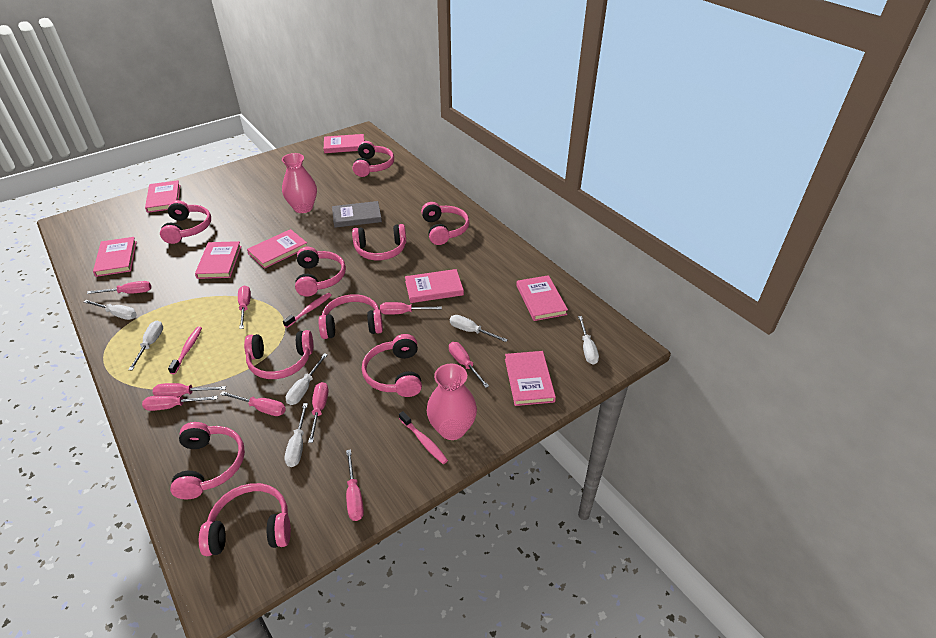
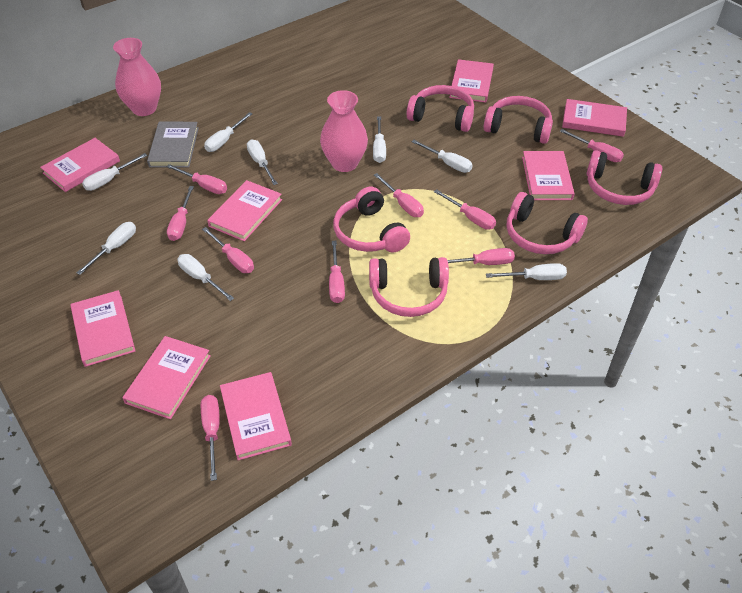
pink headphones: [160,200,211,244] [170,422,245,499] [199,483,291,556] [244,330,313,379] [295,247,346,296] [319,294,383,339] [352,224,406,260] [353,141,394,177] [362,334,422,397] [421,202,469,245] = 10 -> [333,187,410,252] [369,257,449,317] [407,85,474,132] [484,96,553,144] [506,192,588,254] [587,150,662,205] = 6
pink toothbrush: [168,327,202,374] [283,293,332,328] [399,411,448,464] = 3 -> none = 0
white screwdriver: [84,300,137,320] [128,321,163,370] [284,403,308,467] [286,353,328,405] [450,315,508,342] [578,316,599,365] = 6 -> [77,222,136,275] [82,153,147,191] [177,254,234,301] [204,112,252,152] [247,139,278,185] [373,116,386,163] [412,140,473,173] [486,263,567,280] = 8

